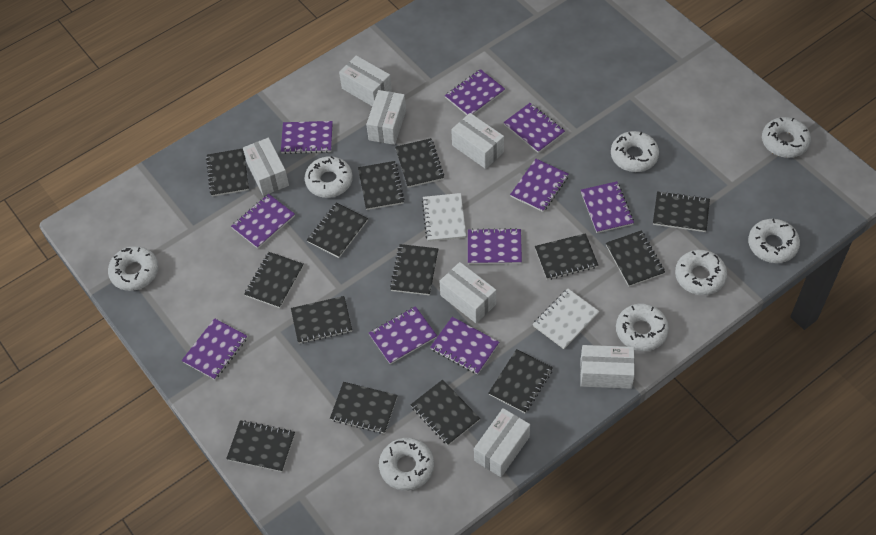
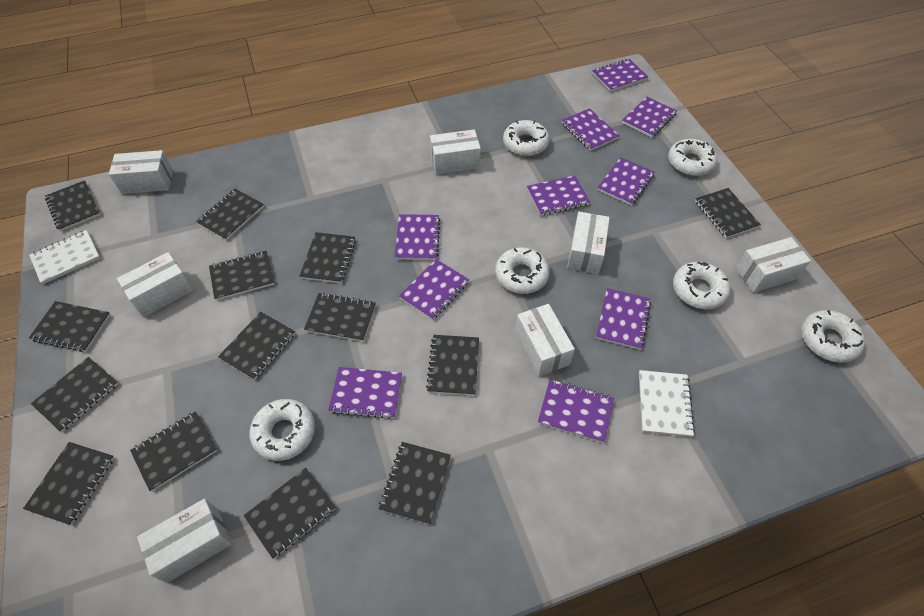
white donut: [108,246,158,291] [305,156,353,198] [379,438,434,491] [611,131,659,172] [616,304,669,351] [675,250,727,295] [748,219,800,263] [762,117,811,158] = 8 -> [249,399,315,461] [495,247,550,294] [503,120,550,156] [668,139,718,176] [673,262,730,309] [801,310,865,363] = 6

